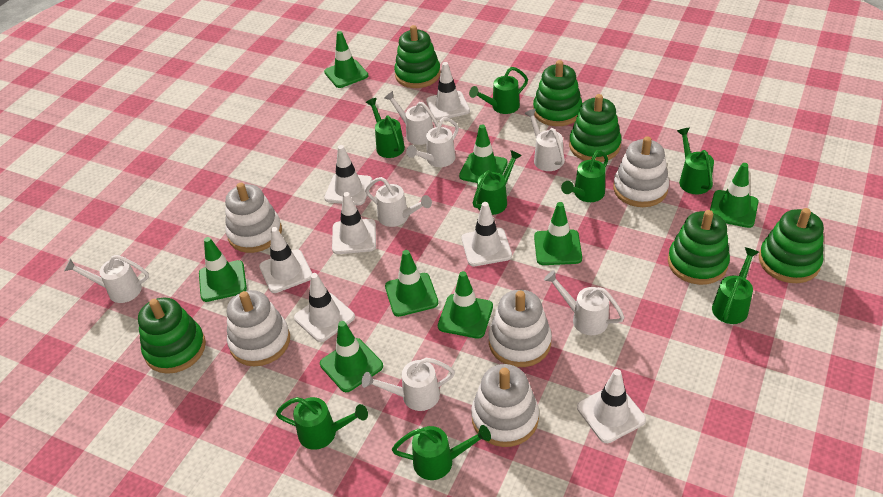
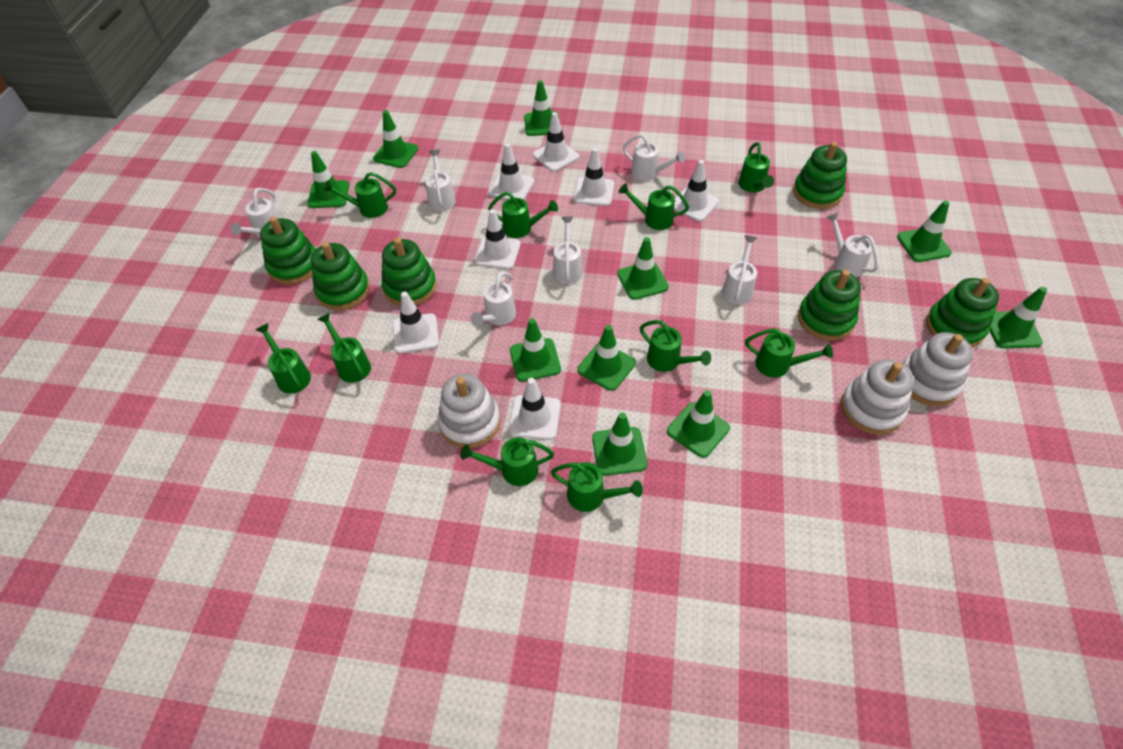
green traffic cone: [199,237,247,302] [320,321,383,392] [324,31,369,88] [385,250,438,317] [438,271,493,339] [459,125,508,183] [534,202,582,265] [710,163,759,228] = 8 -> [307,151,349,208] [373,110,418,168] [510,318,561,382] [524,80,559,136] [577,325,636,391] [592,412,647,476] [617,237,669,300] [667,390,730,458] [897,201,952,262] [990,287,1047,348] = 10
green watering can: [276,397,368,450] [366,98,405,158] [392,425,491,480] [469,67,528,114] [473,150,522,215] [561,150,608,202] [677,128,714,194] [712,247,759,324] = 8 -> [256,323,311,394] [317,313,371,383] [324,172,396,218] [461,438,554,486] [488,192,558,238] [551,462,643,512] [619,183,689,230] [640,320,711,372] [738,142,774,192] [745,328,833,378] = 10
white stacking toy: [225,183,282,253] [227,290,290,366] [471,364,539,447] [488,290,552,367] [613,136,669,207] = 5 -> [438,374,500,448] [841,360,914,435] [902,332,973,406] = 3

